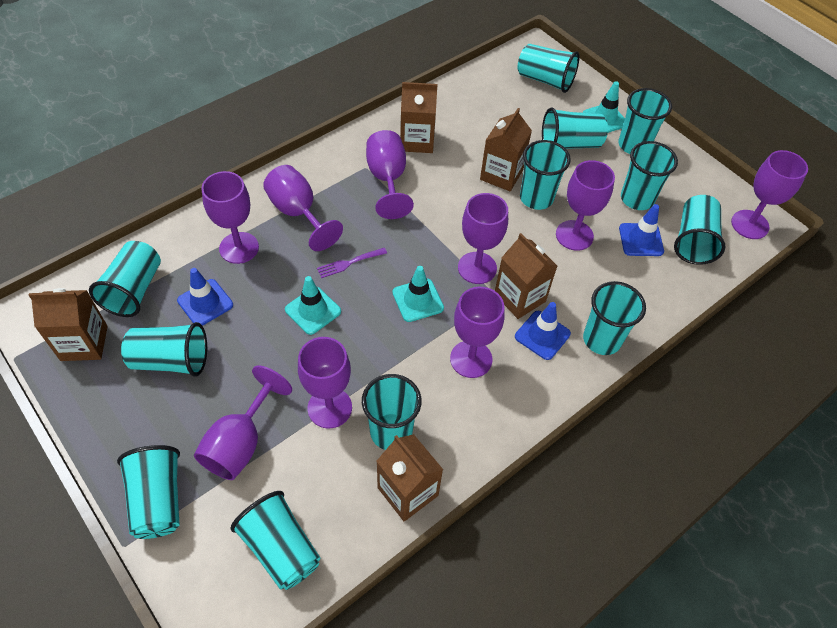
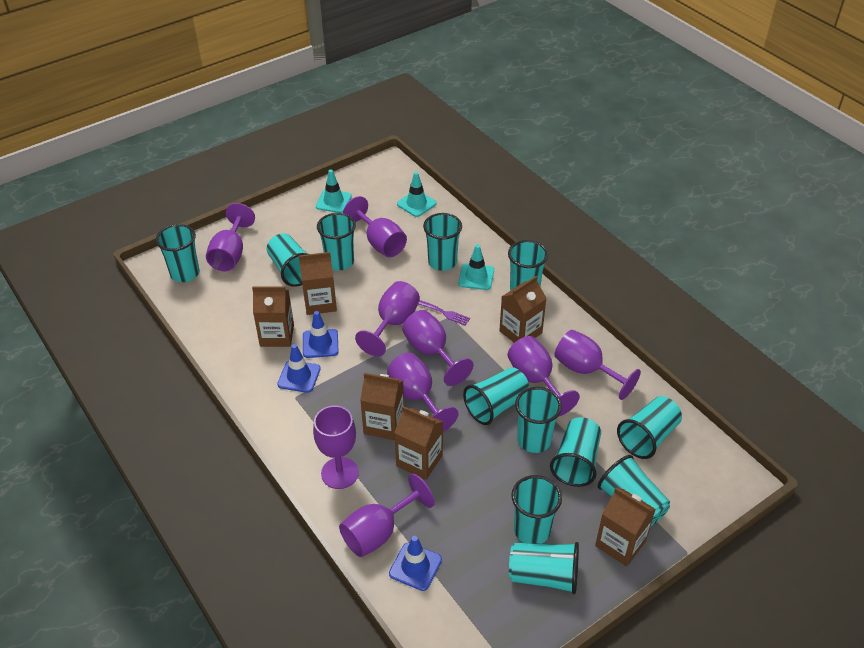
brown carton: [29,288,108,361] [377,434,443,521] [400,82,438,153] [480,108,532,191] [495,233,557,319] = 5 -> [252,286,294,347] [299,252,337,315] [360,373,404,440] [394,406,443,480] [499,276,547,343] [595,487,656,566] = 6

